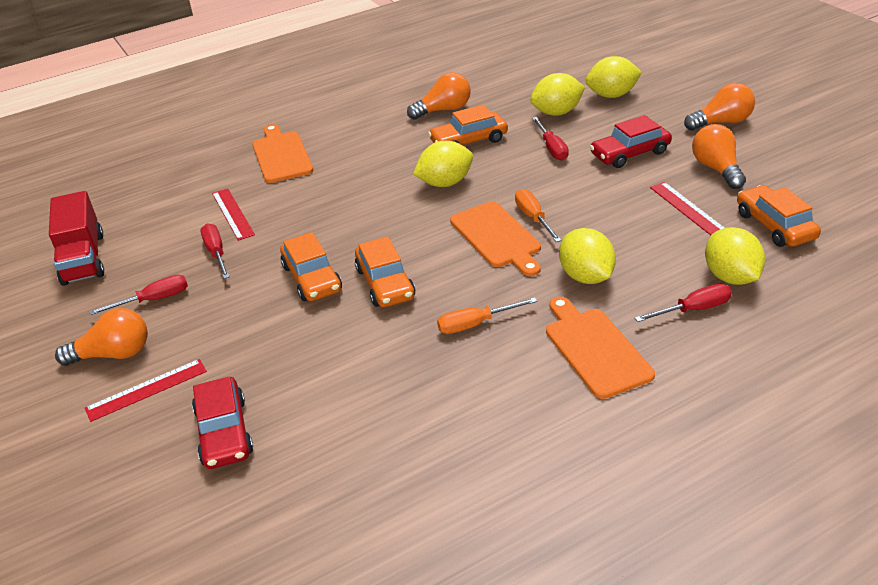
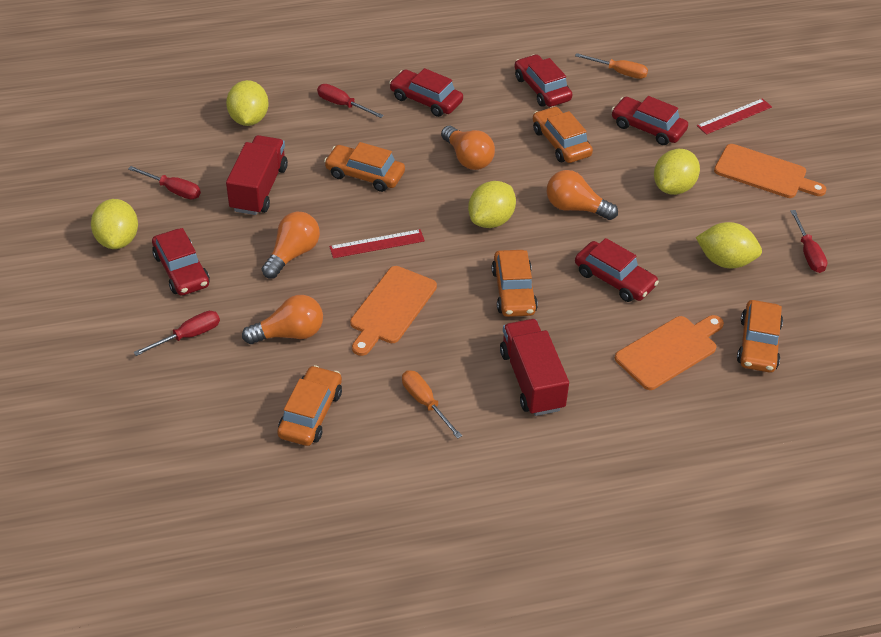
orange car: [280,232,342,301] [355,236,415,307] [428,104,508,145] [737,185,821,247] = 4 -> [277,365,342,446] [324,142,405,192] [492,250,538,317] [533,106,593,163] [737,300,783,373] = 5
red car: [192,377,253,469] [590,115,672,168] = 2 -> [152,228,210,296] [389,68,463,117] [514,54,572,107] [575,238,659,302] [611,96,688,145] = 5
red ruler: [85,359,207,422] [212,188,255,241] [650,182,724,235] = 3 -> [329,229,425,258] [697,99,772,135] = 2
red truck: [49,191,104,286] = 1 -> [226,135,288,215] [500,319,569,416] = 2

